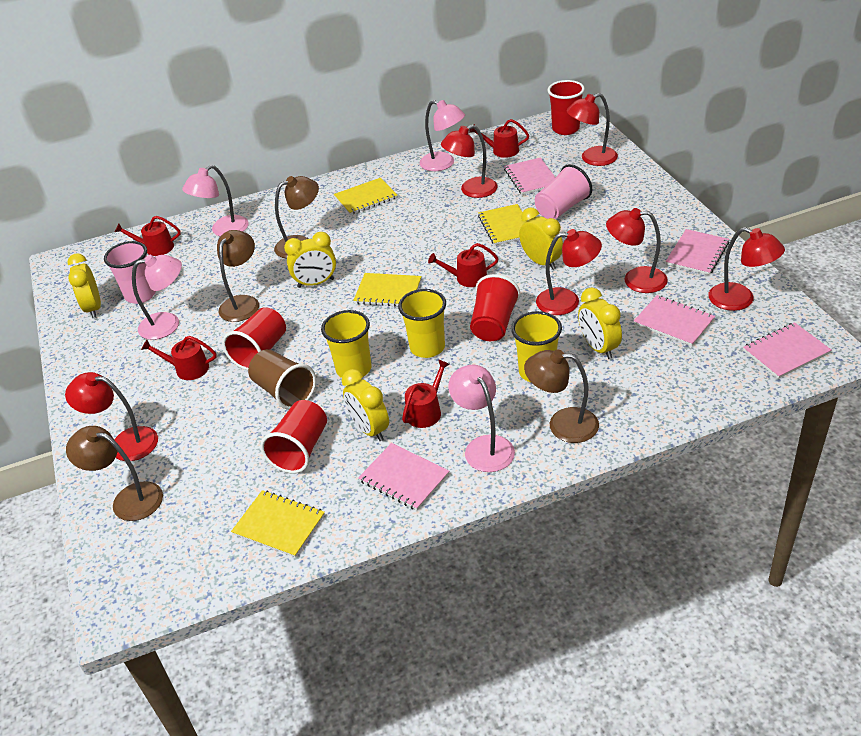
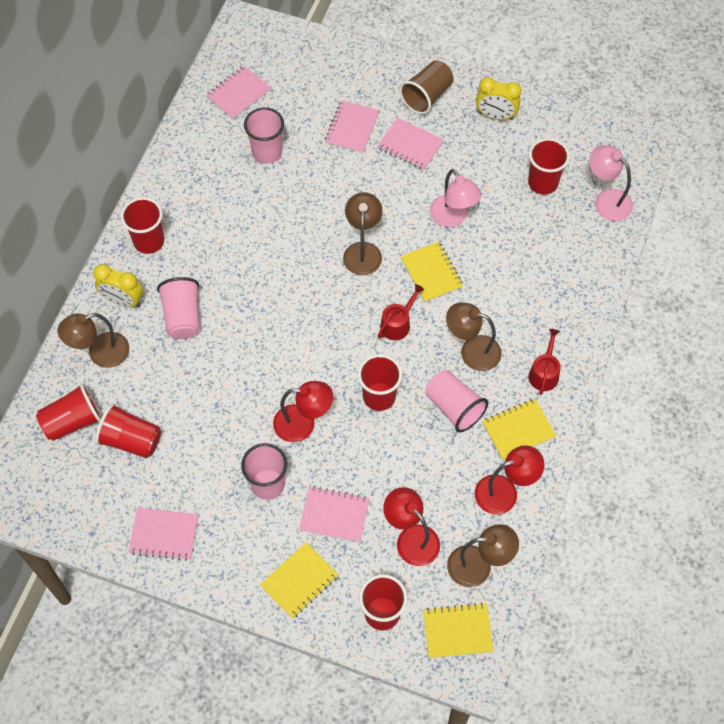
pink cup: [104,241,156,304] [535,164,592,219] = 2 -> [157,277,200,339] [241,443,287,500] [244,107,284,164] [425,370,488,432] = 4
pink lamp: [132,255,182,340] [182,165,249,236] [420,100,465,171] [448,365,515,472] = 4 -> [430,169,482,227] [589,145,633,221] = 2
red cup: [222,307,286,370] [260,400,327,473] [470,274,520,341] [547,80,585,135] = 4 -> [36,383,102,441] [95,403,161,458] [121,197,164,254] [358,354,402,411] [359,574,407,630] [528,138,570,195] = 6
red lamp: [65,372,158,461] [441,125,498,198] [536,229,602,315] [567,93,618,166] [606,208,668,293] [708,227,785,311] = 6 -> [273,381,333,442] [383,487,440,566] [475,445,545,515] = 3
red watering can: [115,216,181,256] [141,336,217,380] [402,359,449,428] [428,243,499,287] [469,119,529,158] = 5 -> [378,284,424,340] [529,329,561,395] = 2
yellow clock: [67,253,101,318] [284,232,336,288] [342,369,389,441] [519,207,563,270] [578,287,622,359] = 5 -> [93,264,143,307] [476,77,521,120] = 2
yellow cup: [321,310,372,378] [398,289,446,358] [511,311,562,382] = 3 -> none = 0

